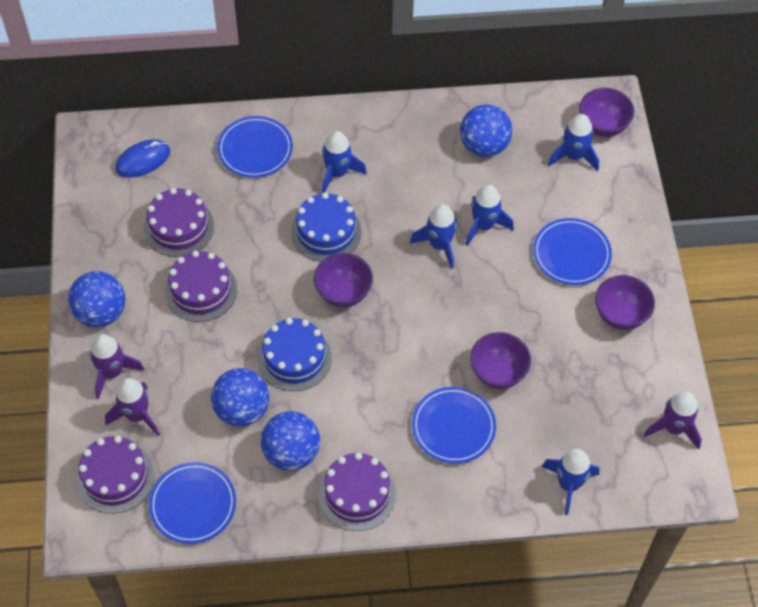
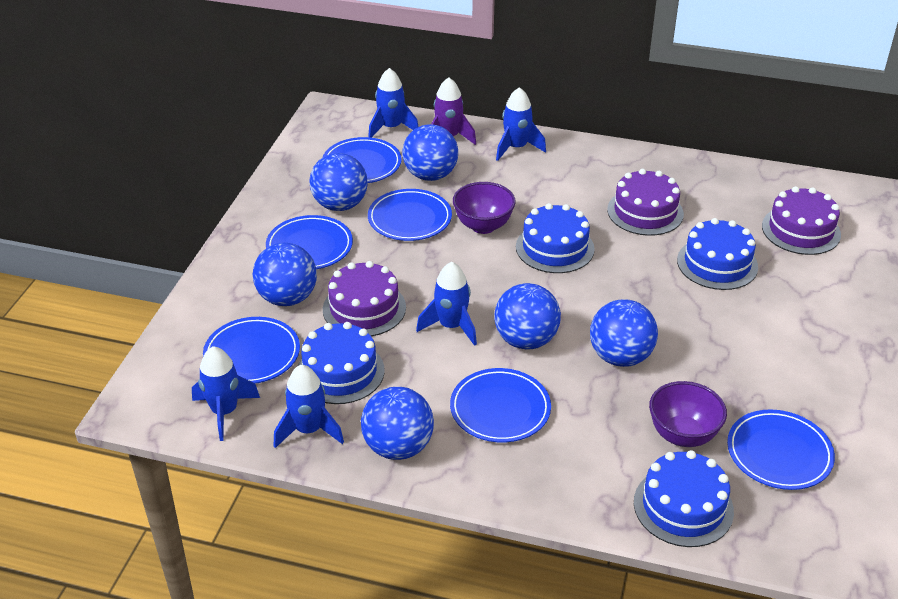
blue ball: [68,271,125,327] [211,368,270,427] [261,411,320,471] [460,104,512,157] = 4 -> [253,243,317,306] [309,153,368,211] [361,387,434,460] [402,124,458,181] [494,283,561,349] [590,299,658,367] = 6
blue cake: [257,318,332,391] [291,192,362,262] = 2 -> [298,322,385,404] [516,203,595,273] [634,450,734,547] [677,218,758,290] = 4
blue mouse: [115,139,170,178] = 1 -> none = 0
blue plate: [149,462,236,544] [217,116,293,178] [412,387,496,464] [533,218,612,285] = 4 -> [203,317,300,384] [266,215,353,269] [322,137,402,183] [368,189,452,241] [450,368,551,443] [727,409,835,490] = 6
purple bowl: [314,253,373,307] [470,332,531,389] [579,88,635,137] [595,275,655,330] = 4 -> [453,182,515,234] [649,381,727,447] = 2
purple cake: [76,436,155,514] [143,188,214,257] [165,251,237,322] [318,452,396,531] = 4 -> [323,261,406,336] [607,169,684,236] [762,186,841,255] = 3
purple rocket: [89,334,144,399] [105,378,160,436] [644,391,702,450] = 3 -> [431,77,476,145] = 1

